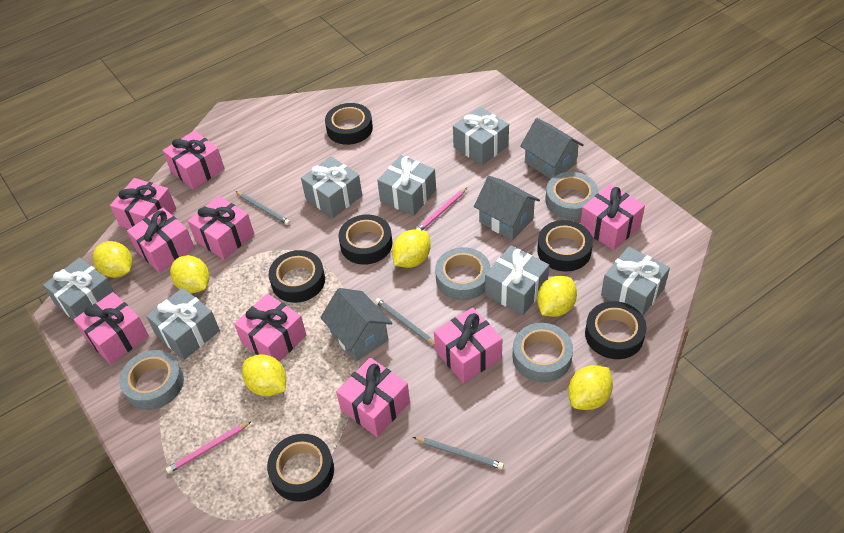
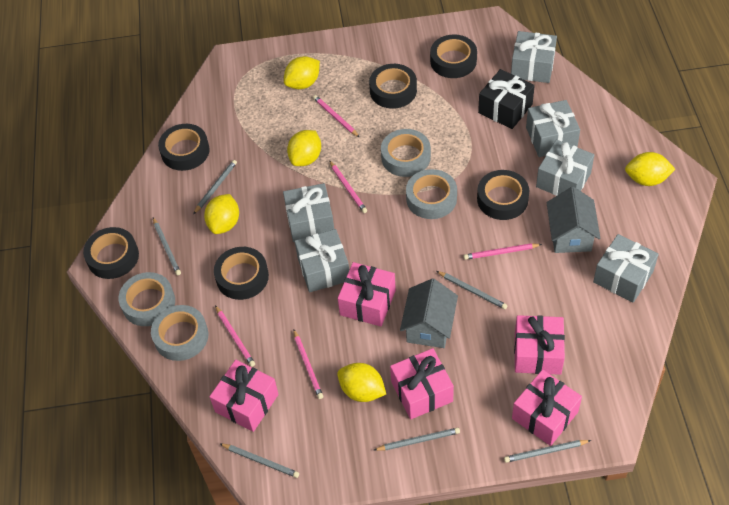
black gift: none = 0 -> [478,69,535,129] = 1
grey gift: [43,257,115,320] [146,288,220,360] [301,156,362,218] [377,155,436,216] [453,107,509,165] [485,245,549,315] [601,247,670,315] = 7 -> [283,183,334,242] [295,229,349,292] [511,31,557,83] [526,100,580,157] [536,139,594,196] [593,234,659,303] = 6
grey house: [320,288,392,361] [474,176,540,240] [520,118,584,179] = 3 -> [400,278,458,348] [547,187,600,253] = 2
grey pencil: [235,191,290,225] [375,298,435,346] [413,437,504,469] = 3 -> [153,217,181,275] [193,160,237,214] [220,443,299,478] [374,428,460,451] [437,271,507,309] [504,440,591,463] = 6
pink gift: [74,292,149,364] [110,178,176,229] [127,207,195,273] [163,130,225,190] [188,196,254,260] [234,294,306,362] [336,357,410,437] [434,307,502,383] [580,184,645,250] = 9 -> [209,360,279,432] [338,262,396,327] [390,348,454,419] [512,370,582,446] [514,315,565,375] = 5
pink pencil: [166,421,252,474] [416,188,467,231] = 2 -> [215,305,255,367] [293,329,323,399] [313,95,360,138] [329,160,367,213] [464,243,542,260] = 5
yellow lemon: [93,241,133,278] [170,255,209,293] [242,354,286,396] [392,229,431,268] [537,276,577,317] [568,365,613,410] = 6 -> [204,194,239,234] [284,56,320,89] [287,130,321,166] [337,363,386,402] [625,152,675,186] = 5

